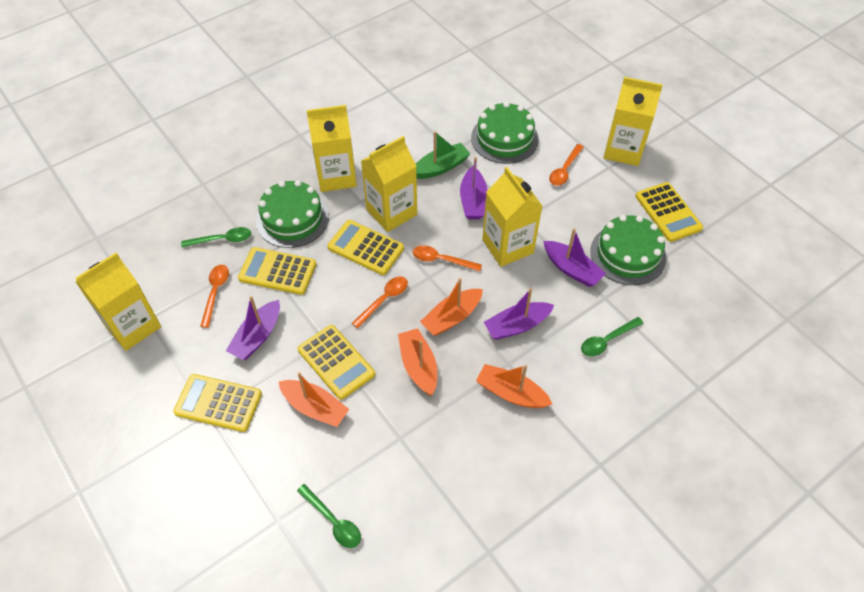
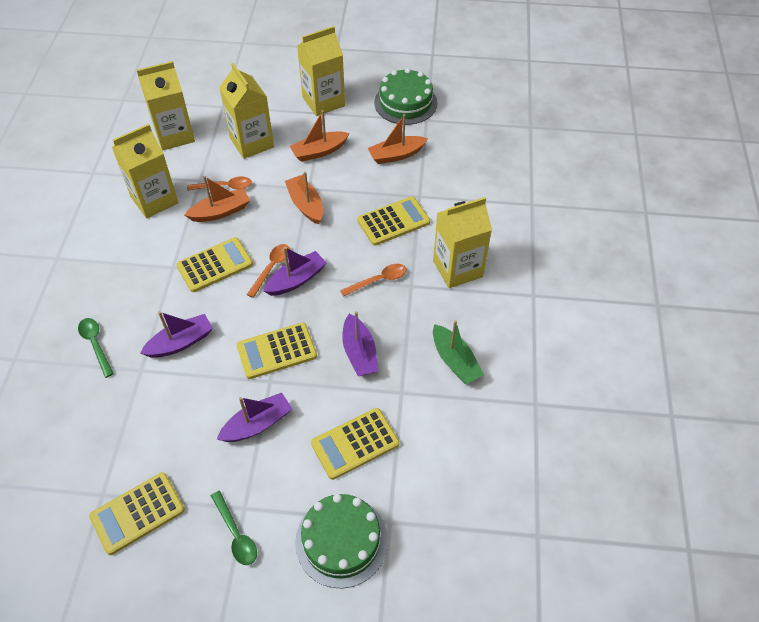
green cake: [256,180,329,248] [471,102,539,164] [590,215,666,285] = 3 -> [295,494,388,588] [374,68,437,125] = 2
green spoon: [181,227,251,247] [297,484,361,548] [581,317,644,357] = 3 -> [78,318,114,378] [211,491,257,565] = 2
orange spoon: [200,265,229,328] [352,276,408,328] [413,245,482,271] [549,144,584,186] = 4 -> [187,176,252,191] [246,244,290,298] [340,264,406,296] = 3

